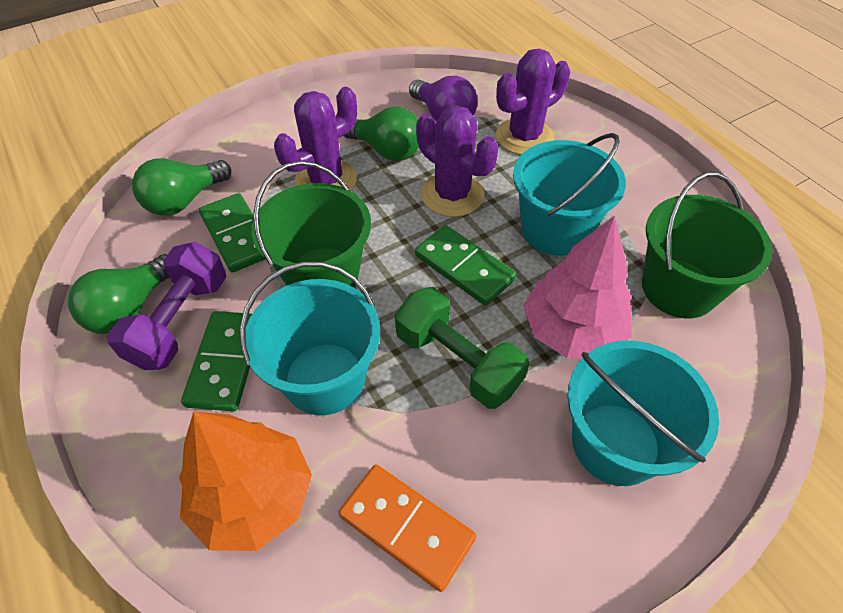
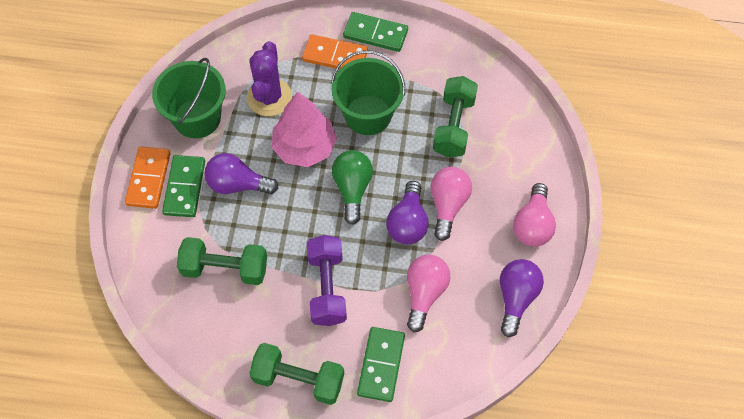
green dumbbell: [395,287,530,409] = 1 -> [177,237,267,285] [249,343,344,405] [433,76,478,157] = 3
green light bulb: [68,254,170,334] [132,158,232,216] [344,106,419,161] = 3 -> [332,150,373,225] = 1
orange domino: [339,465,476,592] = 1 -> [125,146,171,209] [302,34,368,69] = 2
orange tree: [179,412,312,551] = 1 -> none = 0
pink light bulb: none = 0 -> [407,254,450,332] [431,167,472,241] [513,183,556,246] = 3
purple cactus: [274,87,357,191] [416,106,498,217] [496,48,570,155] = 3 -> [247,41,292,116] = 1
purple light bulb: [409,76,478,122] = 1 -> [204,153,278,194] [386,181,429,244] [500,259,544,337] = 3
turquoise bucket: [240,262,380,415] [513,133,626,256] [568,341,719,486] = 3 -> none = 0

